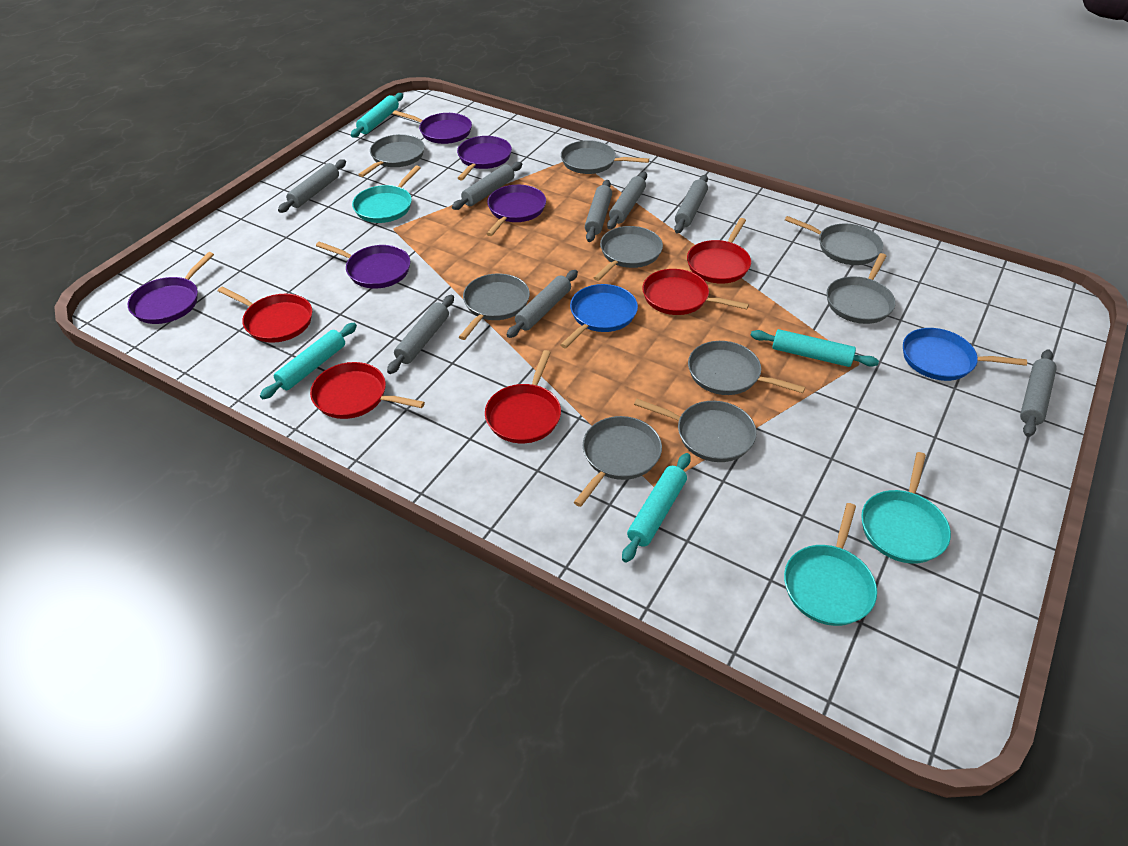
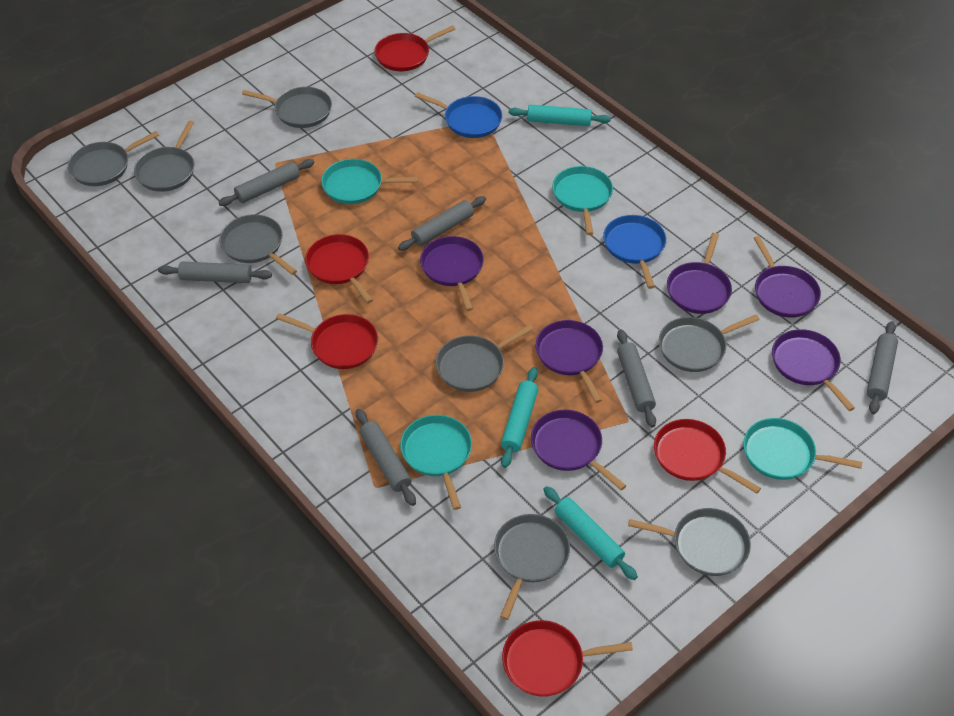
grey pan: [358,134,425,177] [459,273,530,340] [561,140,649,174] [574,416,662,507] [594,226,663,281] [634,399,757,462] [688,341,805,395] [785,216,883,265] [826,253,895,324] = 9 -> [68,131,159,186] [134,121,194,192] [219,214,297,275] [242,87,332,128] [436,324,534,392] [494,514,570,620] [628,508,751,576] [659,315,760,372] = 8
grey rolling pin: [278,159,346,213] [387,295,454,374] [452,162,523,210] [507,270,578,338] [585,180,612,242] [607,172,647,229] [674,175,708,234] [1020,349,1057,437] = 8 -> [158,261,272,283] [218,159,315,206] [356,409,416,506] [398,196,486,251] [617,329,656,427] [867,321,898,414] = 6
purple pan: [128,252,214,324] [316,242,410,289] [393,110,472,144] [457,136,512,181] [486,185,546,236] = 5 -> [420,236,484,311] [531,410,626,490] [535,320,603,403] [667,233,732,314] [754,236,821,318] [772,329,855,411] = 6
turquoise pan: [352,166,420,223] [784,503,877,626] [861,452,951,564] = 3 -> [321,159,419,204] [400,415,472,510] [552,166,613,235] [743,418,862,480] = 4
turquoise rolling pin: [260,323,357,399] [351,93,403,138] [622,453,691,563] [750,329,879,367] = 4 -> [501,367,538,468] [509,104,611,126] [543,486,638,580] = 3

